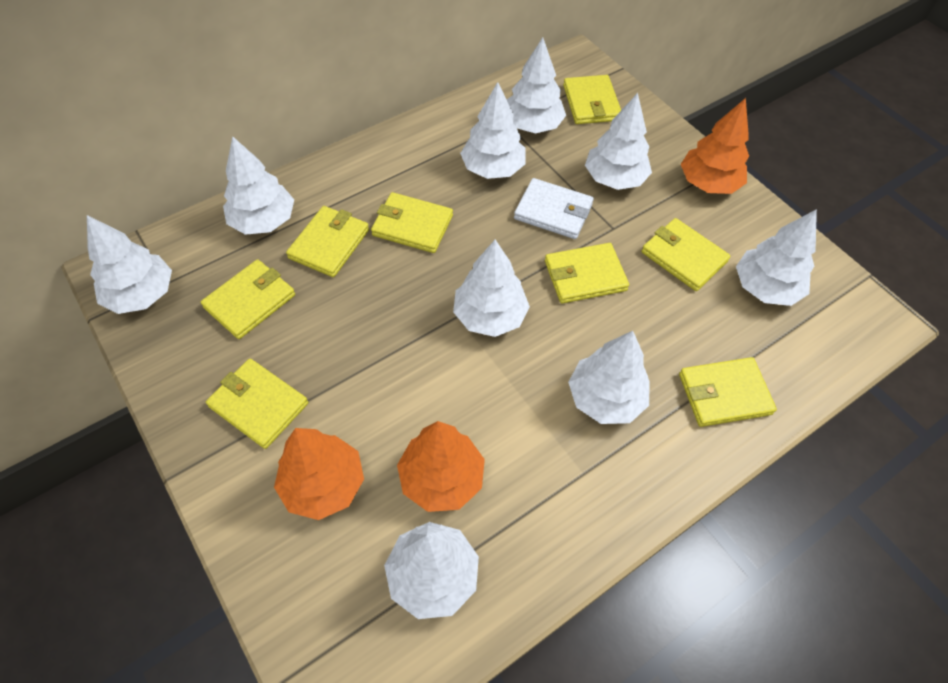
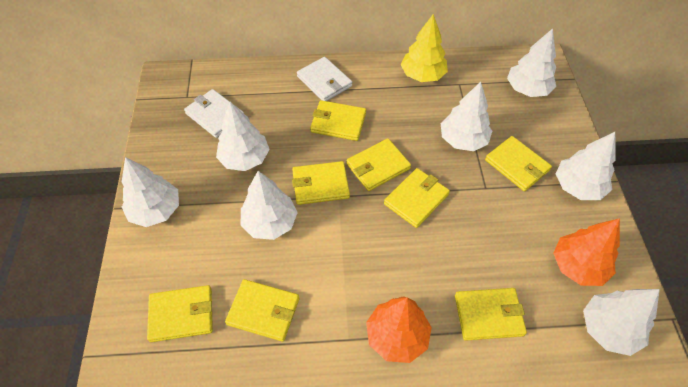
orange tree: [274,428,364,520] [397,421,485,512] [681,98,749,194] = 3 -> [366,296,432,363] [553,218,620,286] = 2
white tree: [87,215,172,314] [223,136,294,235] [384,522,479,619] [453,240,530,337] [460,82,526,179] [507,37,566,133] [568,331,649,424] [585,93,652,190] [736,209,817,306] = 9 -> [122,157,179,227] [216,102,270,171] [241,171,298,240] [441,82,492,151] [507,28,556,97] [556,132,616,200] [583,289,660,356] = 7
white wallet: [514,178,594,239] = 1 -> [184,89,244,138] [297,57,352,101] = 2
yellow tree: none = 0 -> [400,14,448,82] = 1

